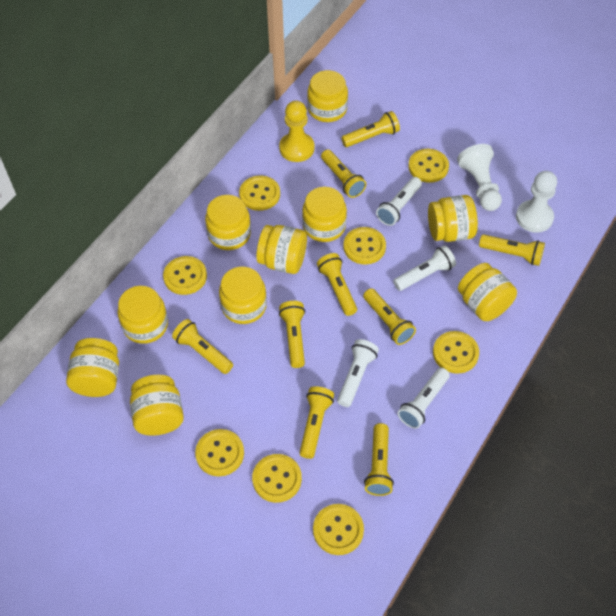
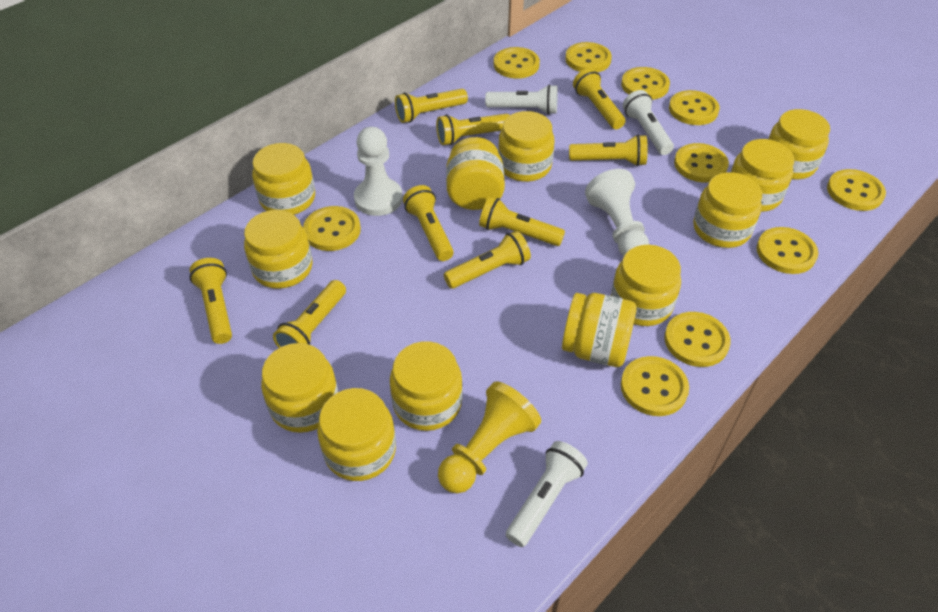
white flashlight: [337,339,379,407] [376,177,422,226] [393,245,456,291] [398,368,450,429] = 4 -> [485,84,558,115] [506,441,588,547] [623,90,674,155] = 3
yellow button: [163,256,207,295] [195,429,244,476] [239,176,280,211] [252,454,302,503] [313,504,364,555] [343,227,386,264] [408,149,449,183] [433,331,479,374] = 8 -> [303,206,361,251] [494,47,540,79] [565,42,612,72] [621,67,670,100] [621,356,689,416] [665,312,731,367] [669,90,720,125] [674,143,729,183] [757,227,818,274] [827,169,886,211] = 10
yellow jar: [66,338,119,397] [118,286,168,344] [130,375,184,436] [205,195,251,250] [219,267,267,324] [256,225,307,274] [302,187,347,242] [307,70,348,122] [428,195,478,242] [458,263,517,321] = 10 -> [244,210,313,289] [252,143,315,215] [261,343,338,433] [317,388,396,481] [390,341,463,431] [446,137,505,210] [498,111,554,182] [562,293,637,367] [611,245,681,326] [693,172,762,248] [730,139,794,212] [768,109,830,180] = 12

